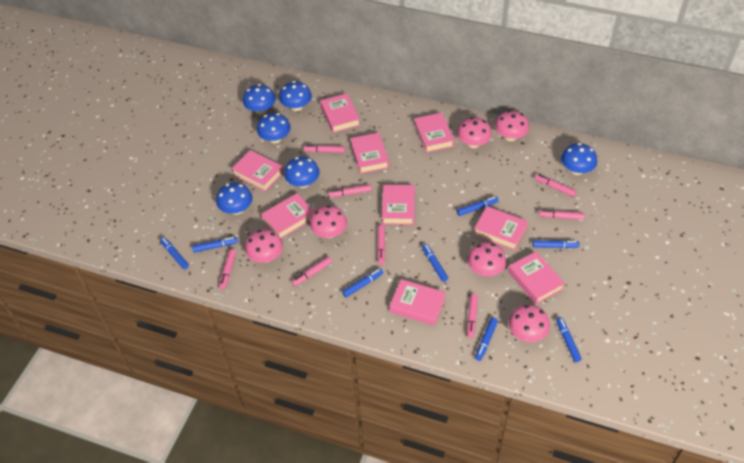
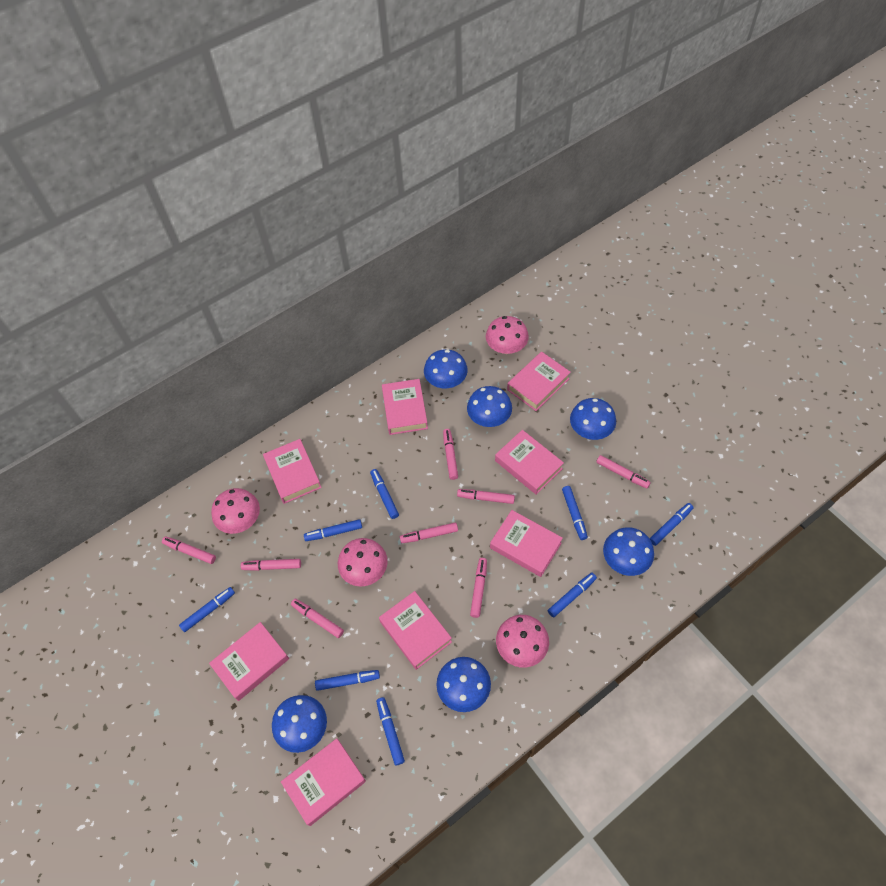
pink book: [231,150,284,192] [261,193,314,239] [320,93,360,133] [350,133,389,174] [382,185,415,225] [390,279,446,326] [414,113,455,153] [473,206,528,250] [508,251,565,304] = 9 -> [209,622,289,701] [263,439,322,504] [281,738,366,826] [379,591,452,670] [382,379,428,435] [490,510,563,577] [495,430,564,494] [507,352,571,411] = 8
pink mushroom: [245,229,283,263] [310,205,347,238] [457,117,492,148] [467,242,507,276] [495,110,529,141] [509,304,550,342] = 6 -> [211,488,260,534] [338,538,388,587] [486,316,529,354] [496,615,549,668] = 4

